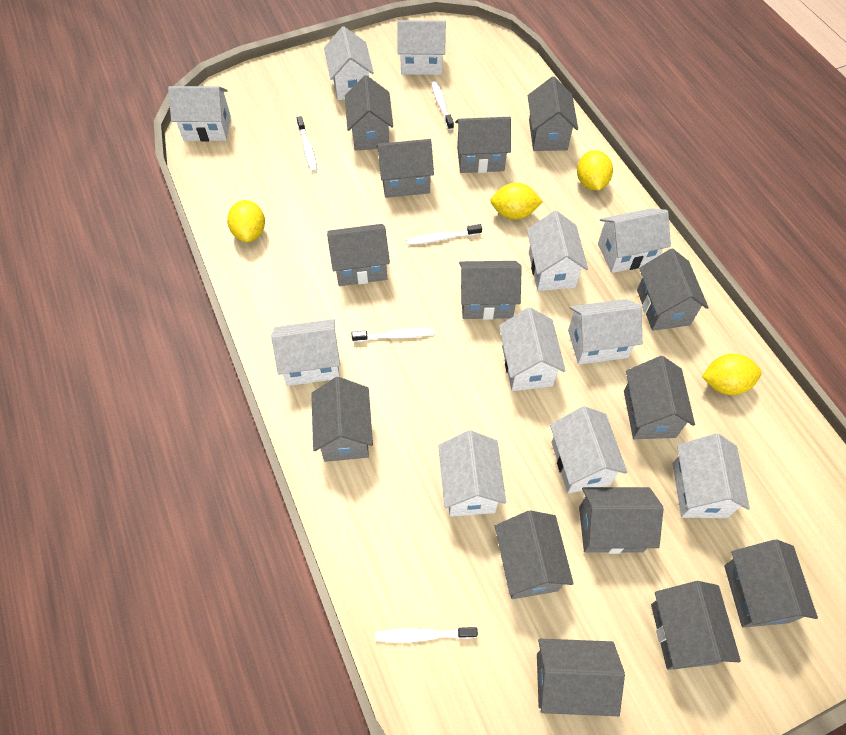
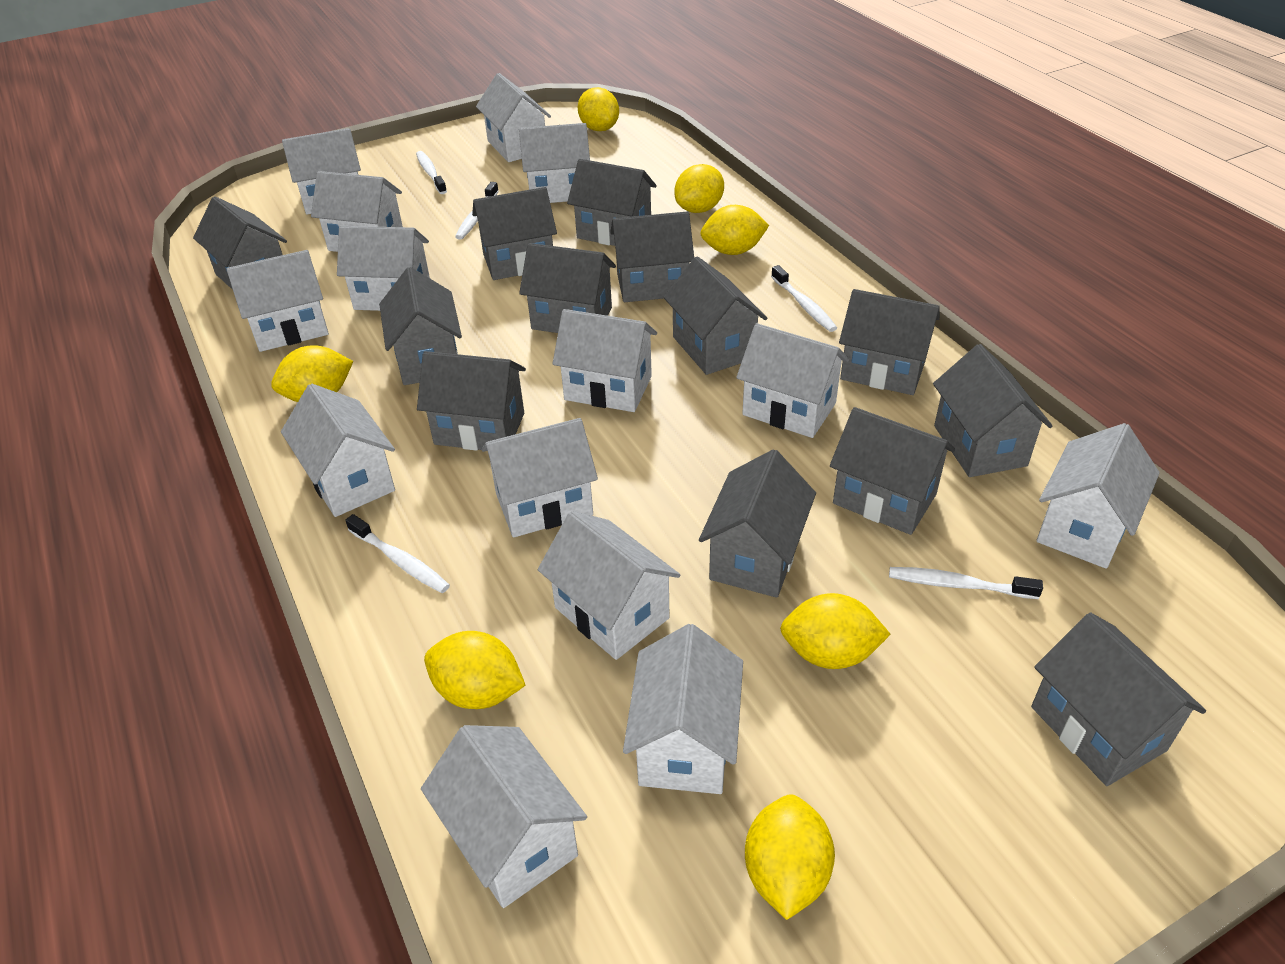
grey house: [311,377,373,462] [327,224,390,286] [345,75,393,151] [376,139,434,198] [455,117,511,173] [459,261,522,320] [495,510,574,599] [528,76,578,151] [537,639,625,716] [579,487,663,554] [624,356,695,439] [637,248,709,331] [651,581,741,670] [724,539,818,628] = 14 -> [193,196,287,290] [379,267,462,385] [417,351,526,451] [472,187,557,280] [519,243,616,333] [567,159,657,246] [610,211,694,302] [664,256,767,375] [699,449,816,598] [830,407,955,535] [839,289,940,395] [933,344,1052,477] [1031,612,1206,786] = 13
white house: [168,86,231,141] [271,319,340,386] [324,26,374,100] [398,20,446,75] [438,431,506,517] [499,307,566,391] [527,211,588,291] [550,406,627,494] [568,299,642,365] [598,208,671,273] [673,434,750,518] = 11 -> [227,250,329,352] [281,384,395,517] [282,128,361,215] [311,171,403,252] [337,226,430,311] [421,725,587,908] [476,73,551,162] [481,418,598,538] [519,123,590,203] [538,511,680,660] [553,309,657,412] [623,624,743,794] [736,323,849,438] [1037,423,1160,569] = 14
yellow lemon: [227,200,265,242] [490,183,543,220] [577,150,613,190] [702,354,762,395] = 4 -> [271,345,353,402] [424,631,526,709] [578,87,619,131] [675,164,724,213] [701,205,769,255] [745,795,835,920] [780,593,891,669] = 7

